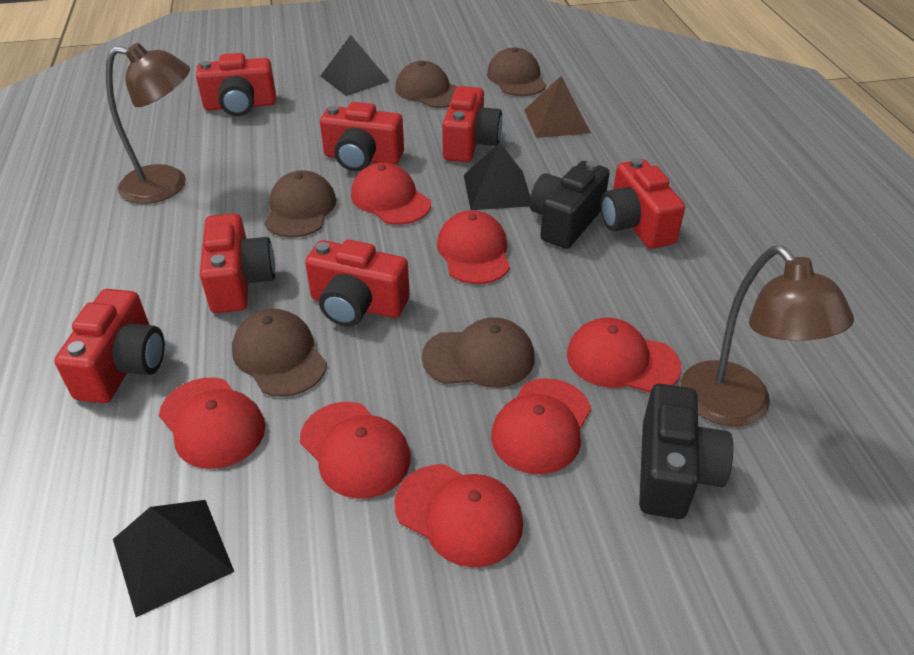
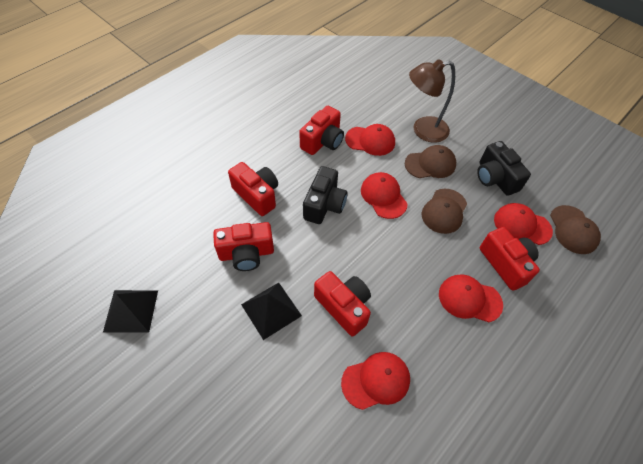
black pyramid: [113,500,234,617] [320,35,389,96] [464,142,530,210] = 3 -> [103,290,158,333] [241,282,302,340] = 2
brown cap: [232,309,327,397] [264,170,336,238] [395,61,458,108] [422,317,534,388] [487,47,546,96] = 5 -> [405,145,456,178] [422,189,467,234] [550,205,601,254] = 3
brown lamp: [106,43,190,204] [681,246,854,426] = 2 -> [409,59,455,143] = 1
brown pyramid: [524,76,591,138] = 1 -> none = 0
red camera: [54,289,165,403] [196,53,276,116] [200,213,275,313] [305,239,410,326] [320,102,404,171] [442,86,503,162] [601,158,685,249] = 7 -> [213,222,274,271] [228,162,278,216] [299,106,344,155] [314,271,371,336] [480,227,540,291] = 5
red cap: [159,378,265,469] [300,402,411,499] [351,162,431,225] [394,464,523,568] [437,211,510,284] [491,378,591,474] [567,318,681,393] = 7 -> [341,352,410,410] [345,124,395,156] [361,172,408,219] [439,274,503,322] [494,203,553,245] = 5

